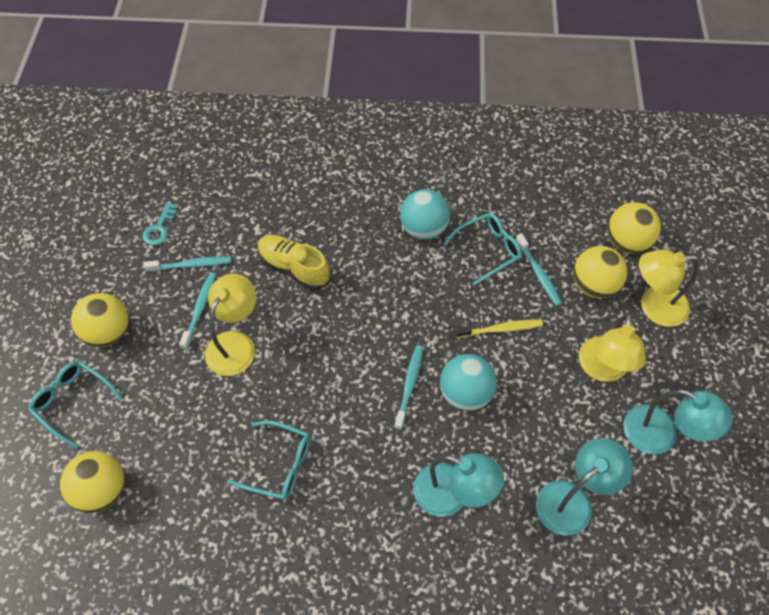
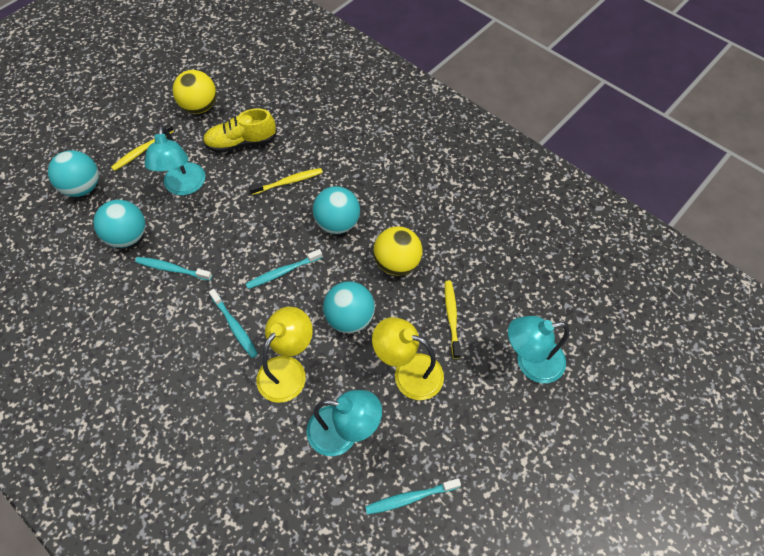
turquoise ball: [400,189,450,240] [440,354,497,411] = 2 -> [48,150,99,197] [93,200,145,248] [313,186,360,234] [323,281,375,333] = 4
turquoise glasses: [28,360,124,448] [227,420,310,500] [444,213,522,286] = 3 -> none = 0
turquoise key: [143,202,178,245] = 1 -> none = 0
yellow ball: [60,451,124,513] [71,293,128,347] [573,246,628,298] [608,202,661,253] = 4 -> [173,70,217,114] [373,226,422,276] = 2
yellow lamp: [205,274,256,376] [579,313,646,382] [639,249,700,327] = 3 -> [256,307,313,403] [372,317,444,400] = 2
yellow toothbrush: [455,319,543,338] = 1 -> [111,123,174,171] [249,168,323,195] [445,281,461,359] = 3

